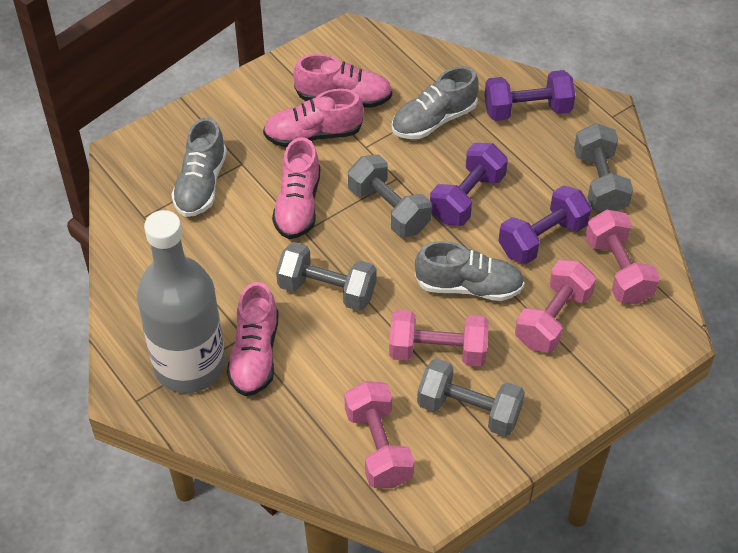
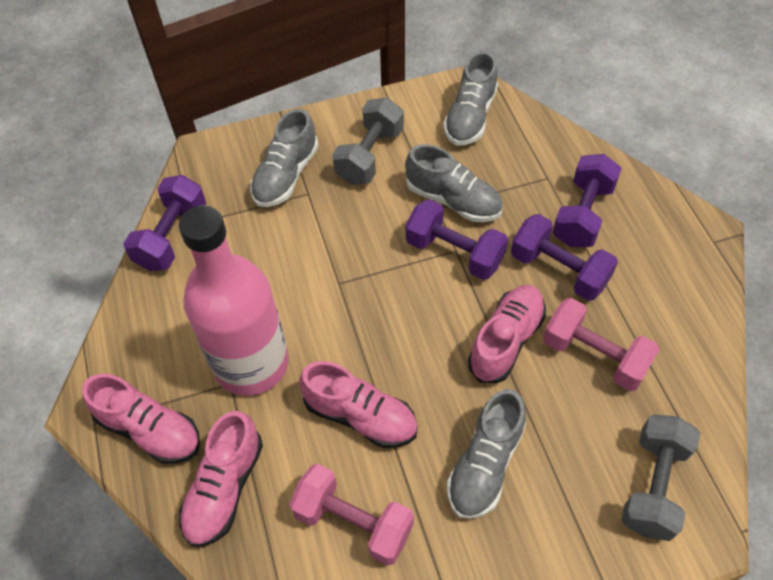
grey bottle: [137,210,225,393] = 1 -> none = 0
grey dumbbell: [276,242,376,311] [348,155,432,237] [417,358,525,437] [574,123,633,212] = 4 -> [332,97,404,184] [621,414,700,541] = 2
grey shoe: [171,118,227,217] [392,66,479,139] [415,241,525,301] = 3 -> [250,109,318,207] [405,144,503,222] [443,51,498,145] [447,389,526,519] = 4
pink bottle: none = 0 -> [179,205,289,396] = 1
pink dumbbell: [344,381,414,488] [389,310,488,367] [515,260,596,353] [585,210,660,304] = 4 -> [289,464,414,566] [543,298,660,391] = 2
purple dumbbell: [430,143,508,226] [484,70,575,121] [498,185,591,264] = 3 -> [123,175,206,271] [406,199,508,280] [511,214,618,301] [552,154,622,247] = 4

